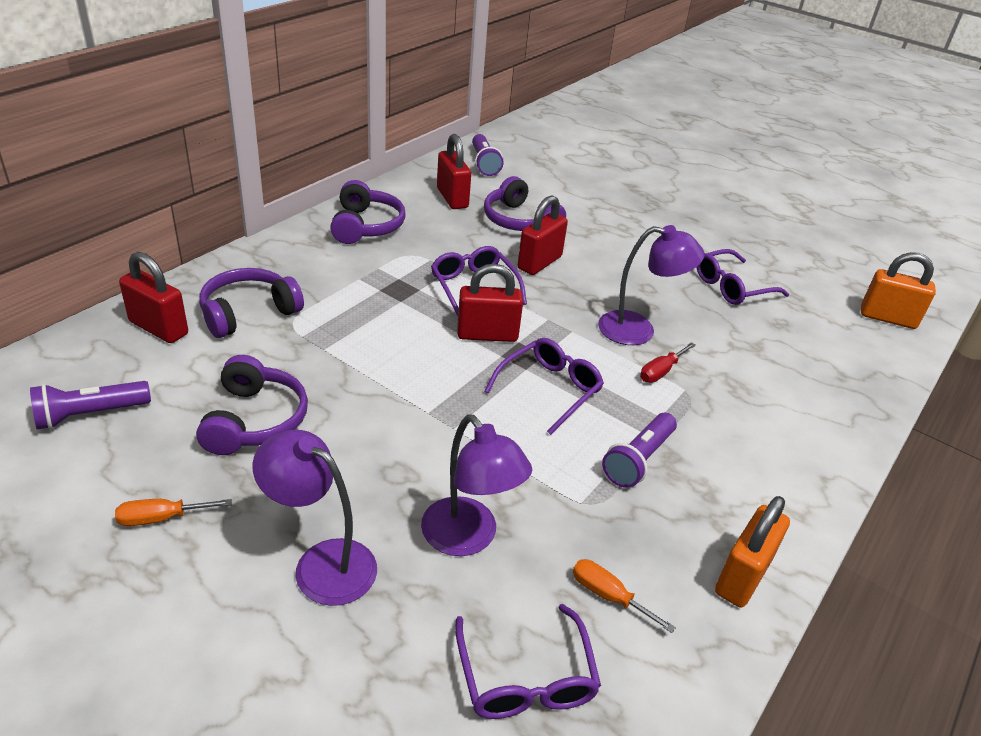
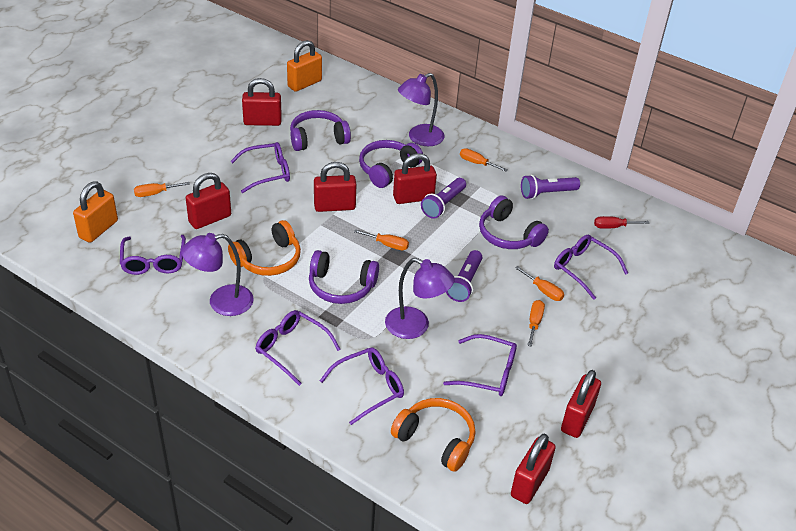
orange headphones: none = 0 -> [228,220,301,276] [391,398,475,472] = 2
orange screwdriver: [115,499,232,526] [573,559,676,633] = 2 -> [134,182,190,197] [354,229,409,250] [460,148,508,171] [515,266,564,301] [527,300,545,347] = 5
purple glasses: [431,246,527,316] [455,604,601,719] [484,338,604,435] [697,249,789,305] = 4 -> [120,235,186,275] [231,142,290,193] [256,310,341,386] [320,348,404,425] [443,334,517,396] [554,235,628,300] = 6
red padlock: [119,252,188,343] [437,134,471,209] [457,264,523,342] [518,195,568,275] = 4 -> [186,173,231,229] [242,78,282,126] [314,162,356,212] [393,153,437,204] [511,434,556,504] [561,370,601,438] = 6

